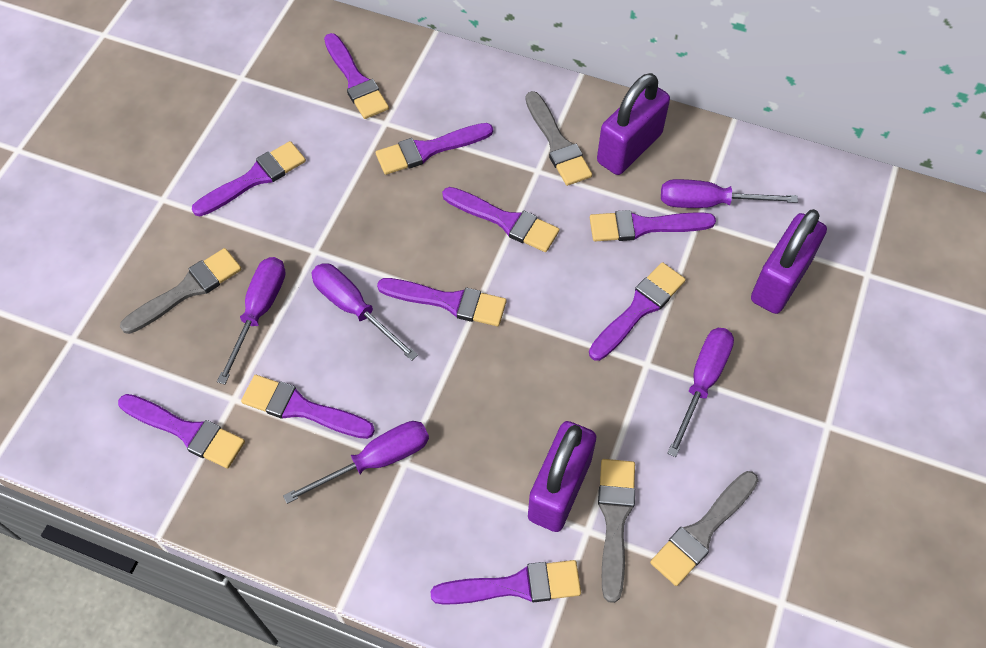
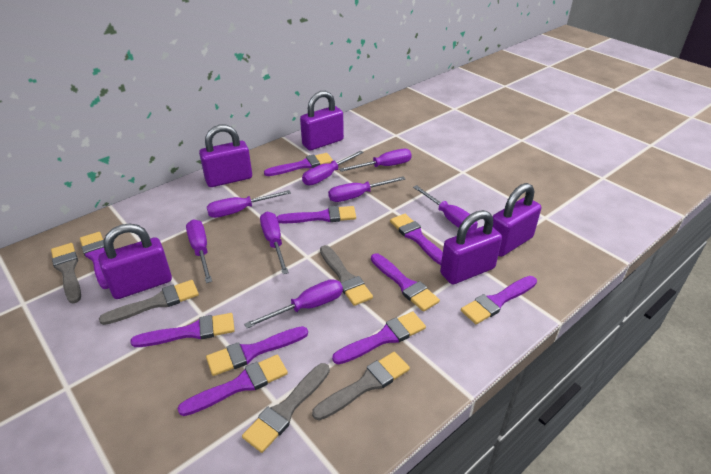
grey brush: [120,248,242,334] [525,91,592,186] [598,459,635,603] [650,471,758,586] = 4 -> [51,243,81,304] [99,280,199,325] [242,363,330,453] [312,352,410,421] [320,245,373,306] = 5
purple padlock: [528,421,596,532] [597,73,670,175] [751,209,827,314] = 3 -> [98,223,172,299] [199,125,252,187] [300,91,344,150] [440,210,502,284] [492,183,541,257] = 5
purple screwdriver: [217,257,286,384] [283,421,429,504] [311,263,418,361] [661,179,798,208] [667,328,734,457] = 5 -> [186,219,212,283] [207,190,291,218] [244,279,343,328] [260,212,289,274] [302,151,364,185] [328,177,405,202] [339,149,412,172] [413,185,478,232] = 8

